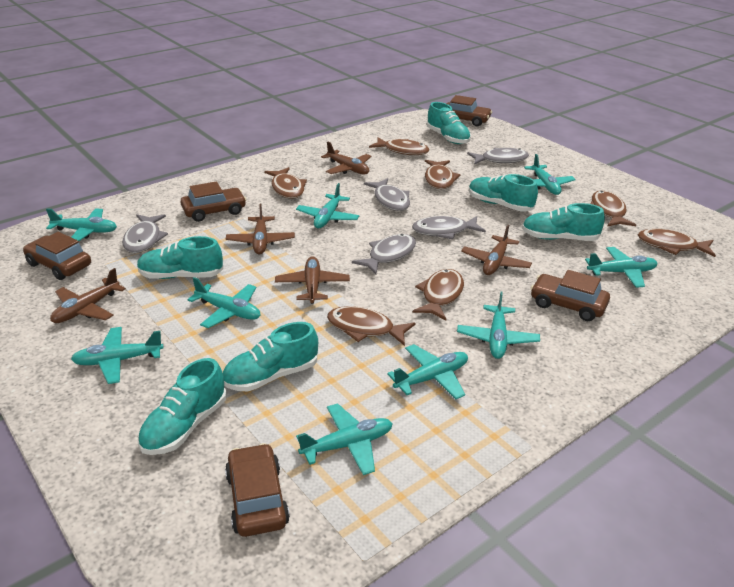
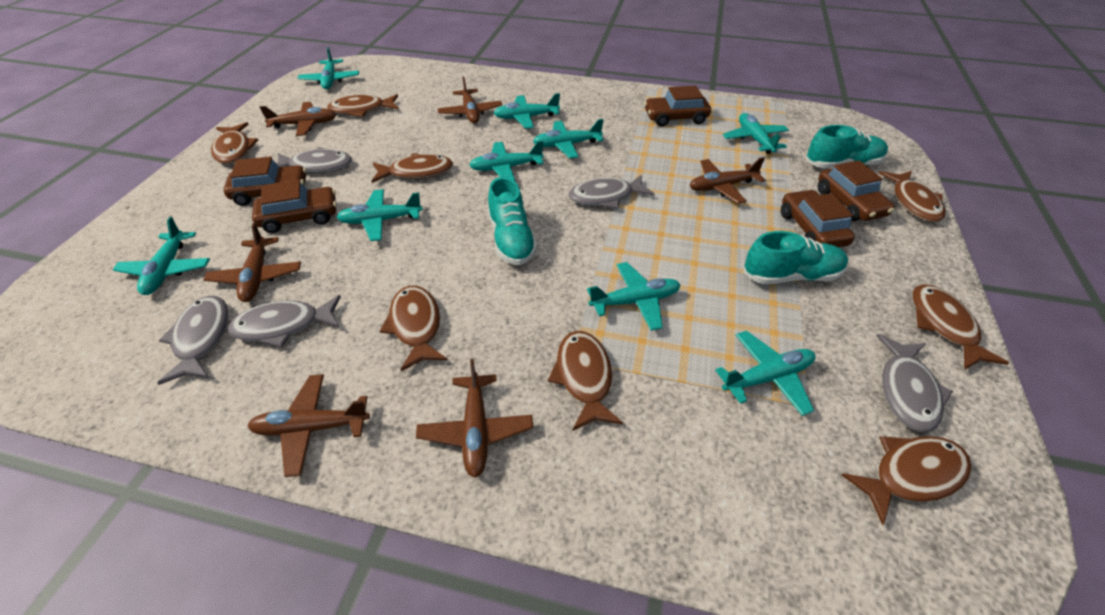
brown fish: [264,167,307,199] [327,306,415,346] [369,137,429,155] [413,269,464,320] [425,160,460,189] [591,190,636,227] [638,229,716,257] = 7 -> [211,122,258,164] [327,94,399,117] [371,153,453,183] [380,286,448,371] [548,331,623,431] [842,436,972,525] [878,171,945,222] [913,284,1009,370] = 8
brown plane: [50,268,126,323] [226,204,295,255] [275,256,350,304] [321,142,371,175] [461,225,532,275] = 5 -> [204,223,301,302] [247,374,370,477] [260,102,336,136] [416,359,533,478] [438,76,503,123] [690,157,765,204] = 6
turquoise shoe: [137,236,223,279] [138,358,227,455] [223,322,318,391] [427,102,471,144] [469,174,538,211] [522,203,605,241] = 6 -> [488,177,537,265] [744,231,848,284] [806,125,888,168] = 3

